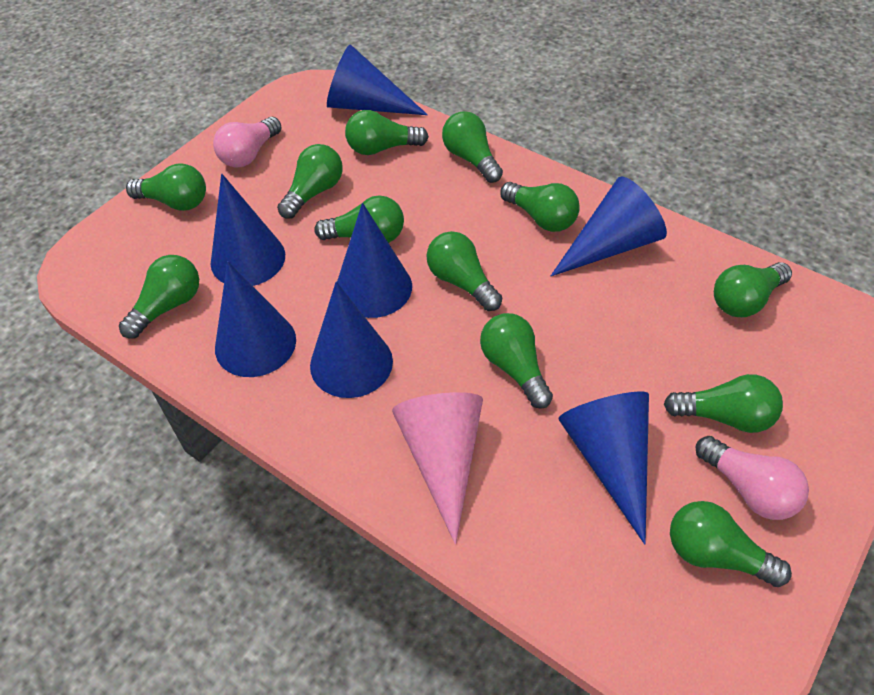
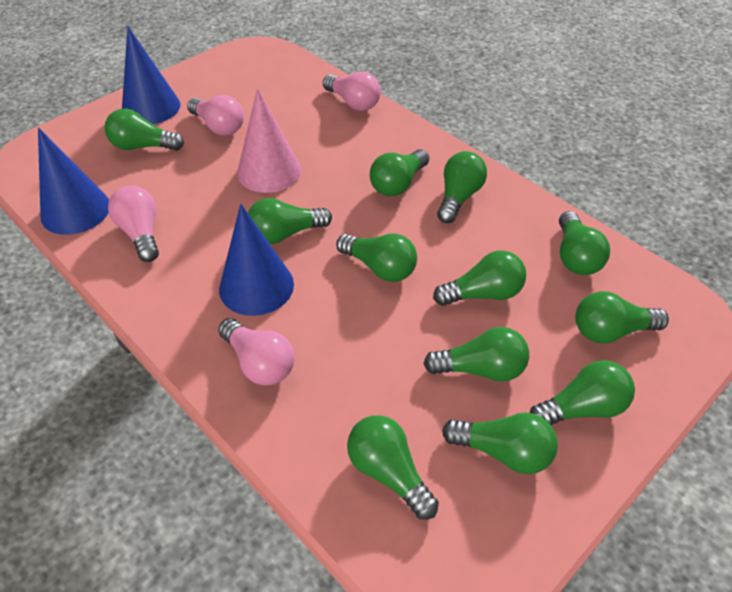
blue cone: [210,173,285,286] [215,261,296,377] [310,281,393,398] [327,45,428,115] [337,203,412,318] [551,177,667,276] [558,392,649,545] = 7 -> [38,127,109,235] [122,27,180,124] [219,204,294,316] = 3
pink light bulb: [213,117,282,167] [696,436,809,520] = 2 -> [108,186,159,262] [187,95,244,136] [218,318,294,386] [323,71,381,111] = 4

